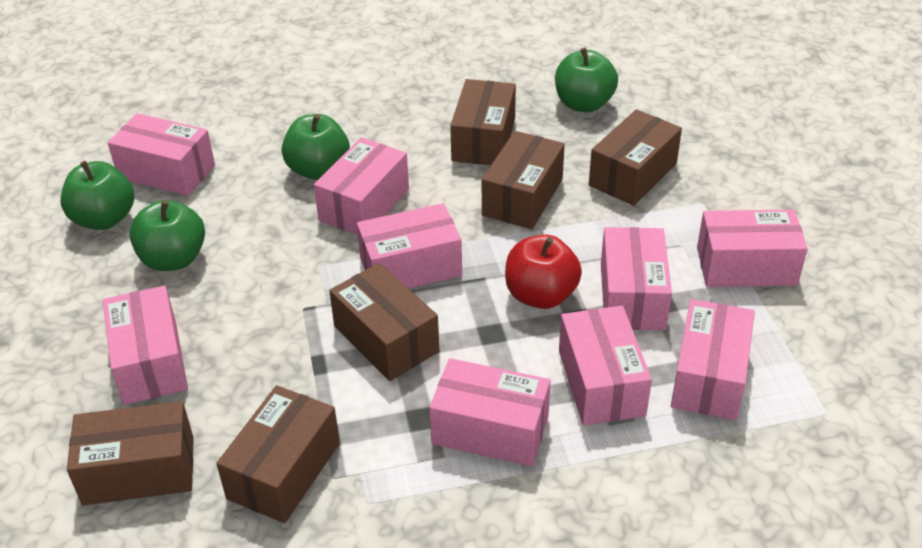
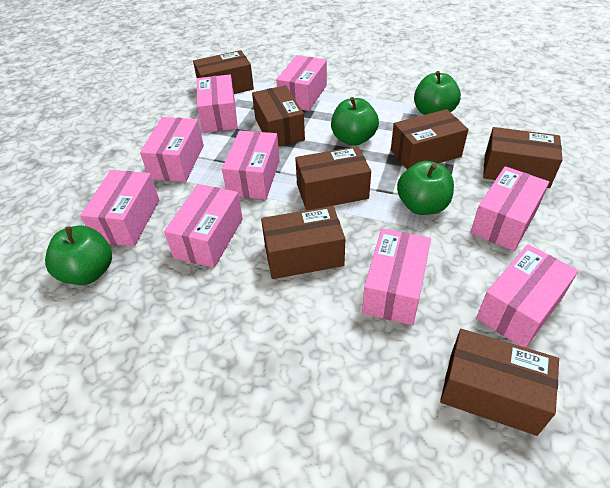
brown box: [67,401,194,505] [216,385,340,523] [329,263,439,381] [450,79,516,165] [482,131,565,229] [589,109,682,206] = 6 -> [193,50,254,94] [252,85,305,147] [261,206,345,279] [295,146,371,210] [391,109,469,169] [440,329,559,436] [483,127,562,188] = 7
red apple: [505,235,582,309] = 1 -> none = 0

